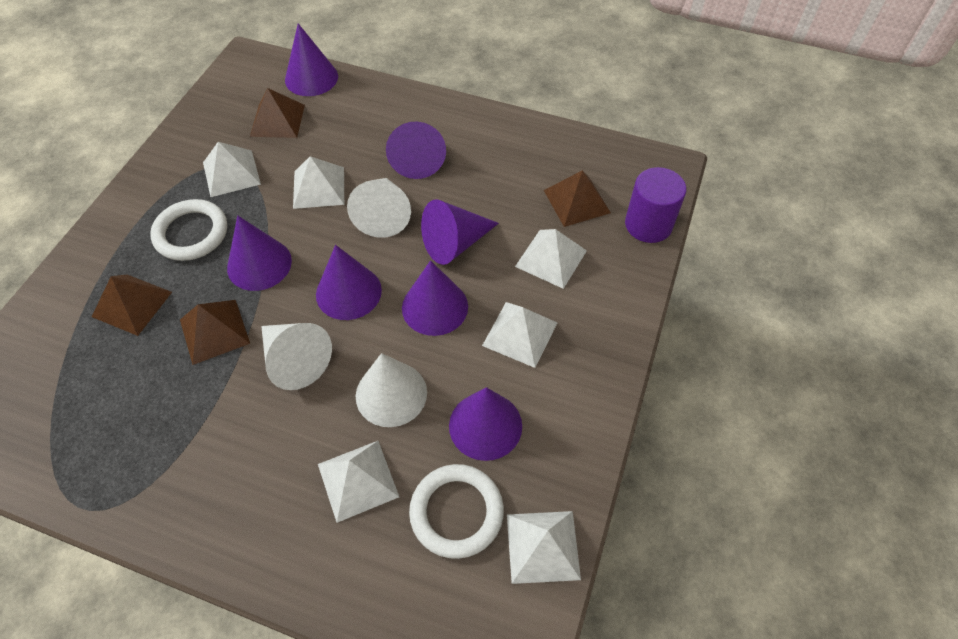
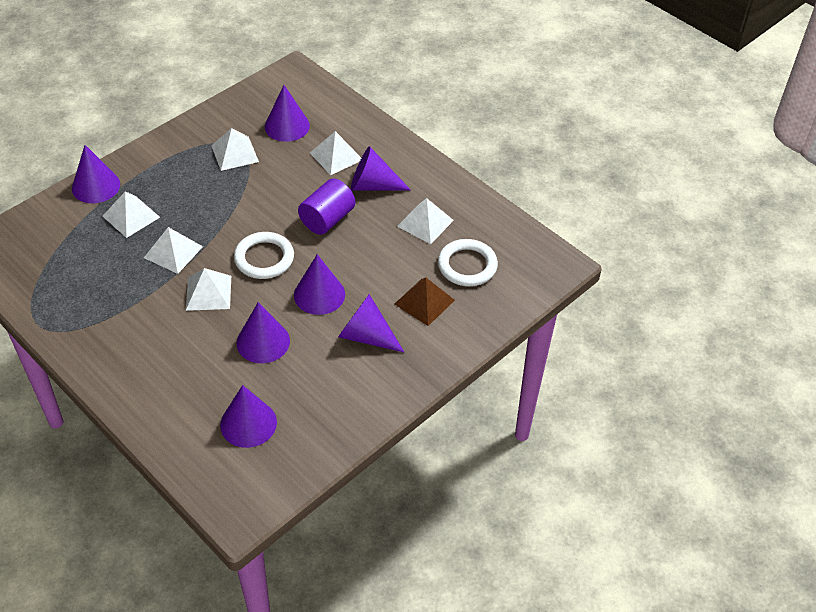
brown pyramid: [92,274,172,336] [180,300,250,365] [250,88,305,138] [544,170,611,227] = 4 -> [395,278,455,326] = 1
white cone: [261,323,332,390] [347,178,411,238] [356,353,427,427] = 3 -> none = 0

